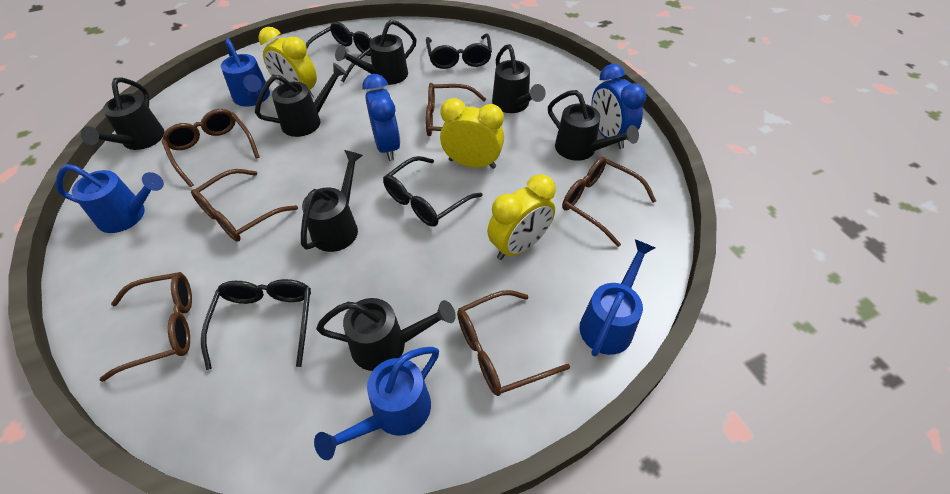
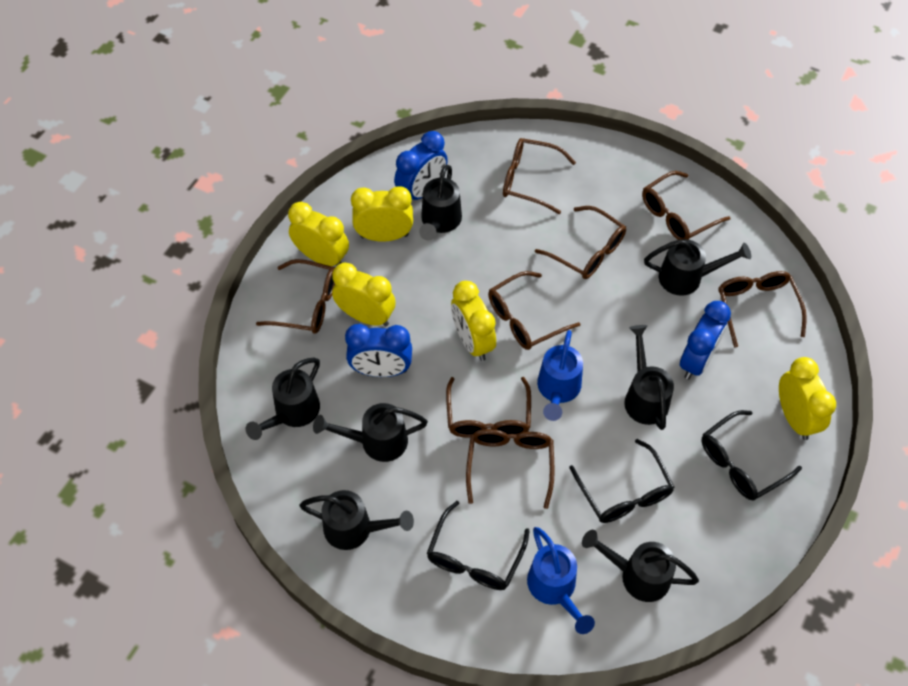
black glasses: [201,279,311,370] [305,22,372,82] [383,156,482,227] [426,34,492,69] = 4 -> [427,501,530,590] [569,439,674,523] [701,410,802,500] = 3
blue clock: [362,74,400,161] [592,64,646,149] = 2 -> [345,324,412,377] [394,131,448,200] [680,301,731,380] = 3
blue watering can: [56,164,164,233] [221,39,270,106] [314,347,439,460] [579,239,655,357] = 4 -> [527,527,595,634] [537,330,583,421] = 2
brown glasses: [100,272,192,382] [162,109,260,187] [191,169,298,242] [426,83,486,136] [457,290,570,396] [562,157,656,247] = 6 -> [256,259,335,334] [446,377,531,438] [466,429,555,509] [488,271,580,350] [503,138,576,214] [535,206,626,279] [642,171,730,240] [719,271,807,348] = 8
yellow clock: [258,27,317,99] [440,98,504,169] [487,174,556,260] = 3 -> [288,202,349,266] [332,262,396,327] [351,186,413,242] [451,281,496,361] [779,357,836,440] = 5

